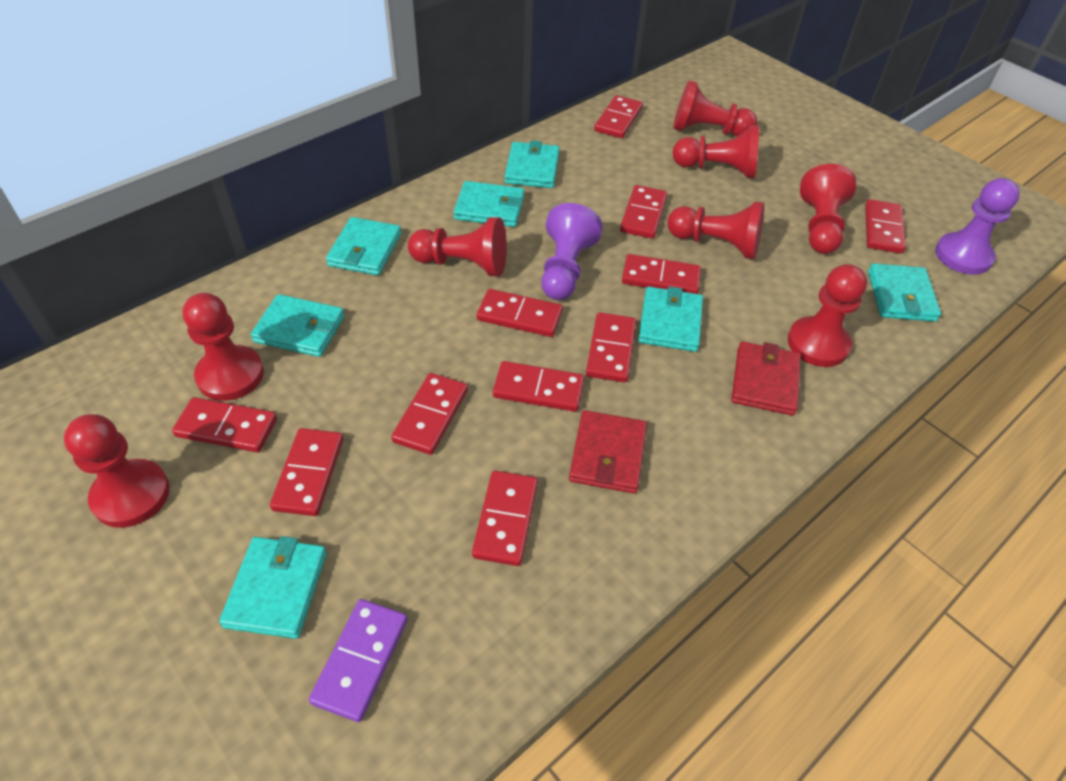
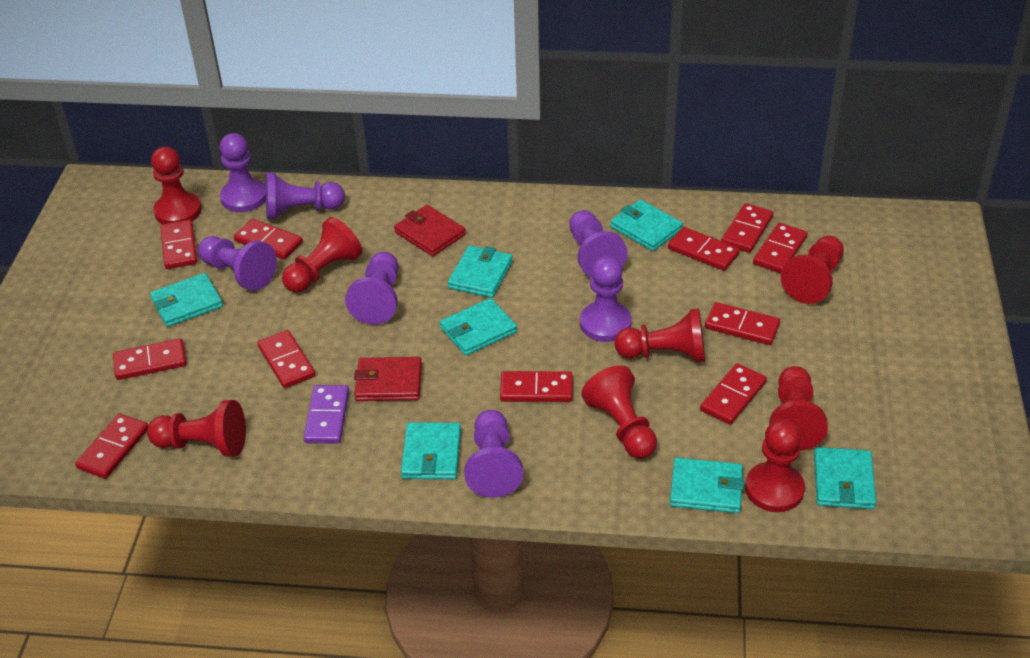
purple pawn: [541,203,603,300] [935,178,1020,275] = 2 -> [198,236,277,291] [220,133,266,212] [266,172,345,220] [345,252,398,325] [465,410,523,498] [569,210,628,277] [580,256,632,342] = 7

